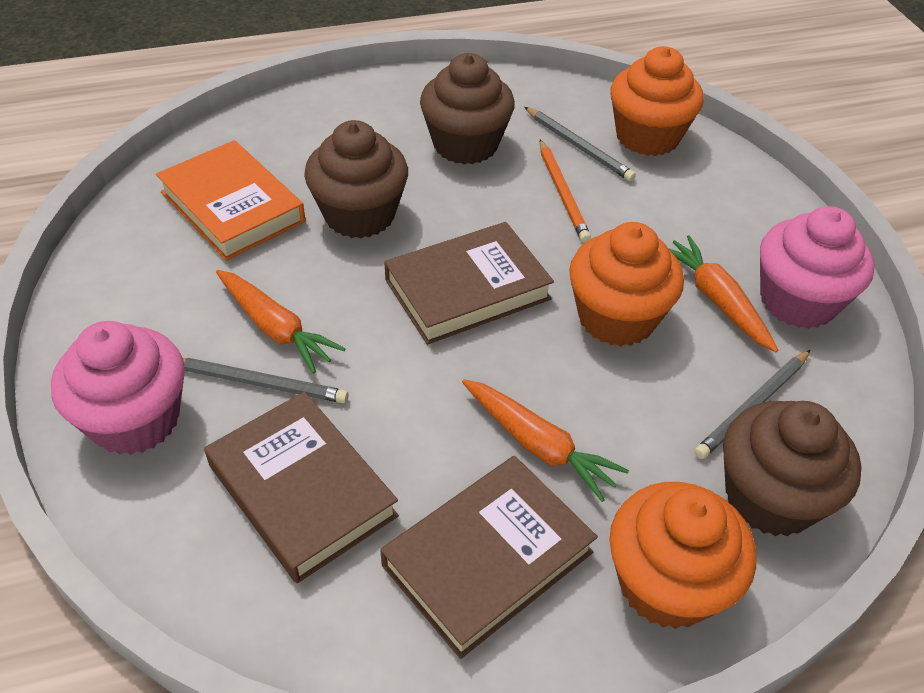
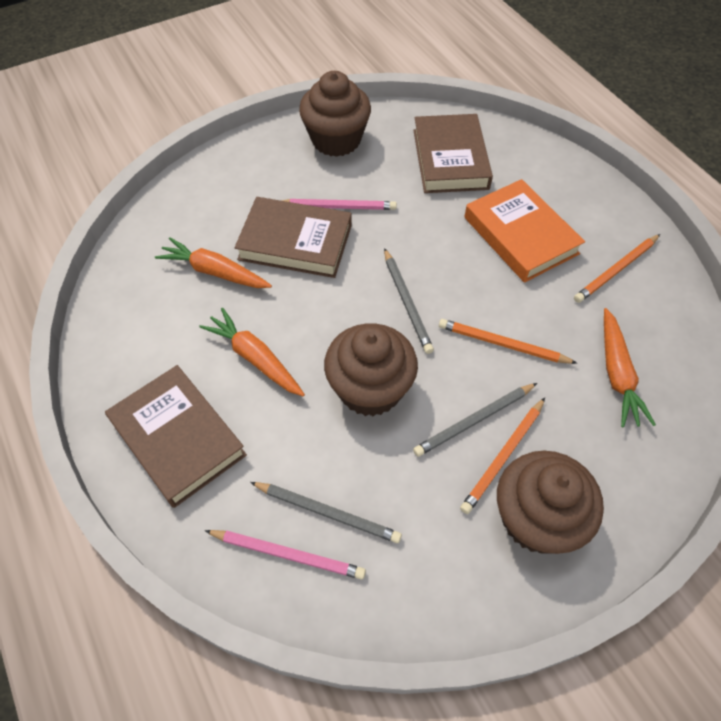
orange cupcake: [569,222,684,346] [609,482,756,629] [610,46,704,156] = 3 -> none = 0
orange pencil: [540,140,591,243] = 1 -> [439,319,577,364] [460,398,545,514] [574,234,660,303] = 3
pink cupcake: [51,321,185,455] [760,206,875,329] = 2 -> none = 0
pink pencil: none = 0 -> [205,530,366,579] [281,199,397,210] = 2

